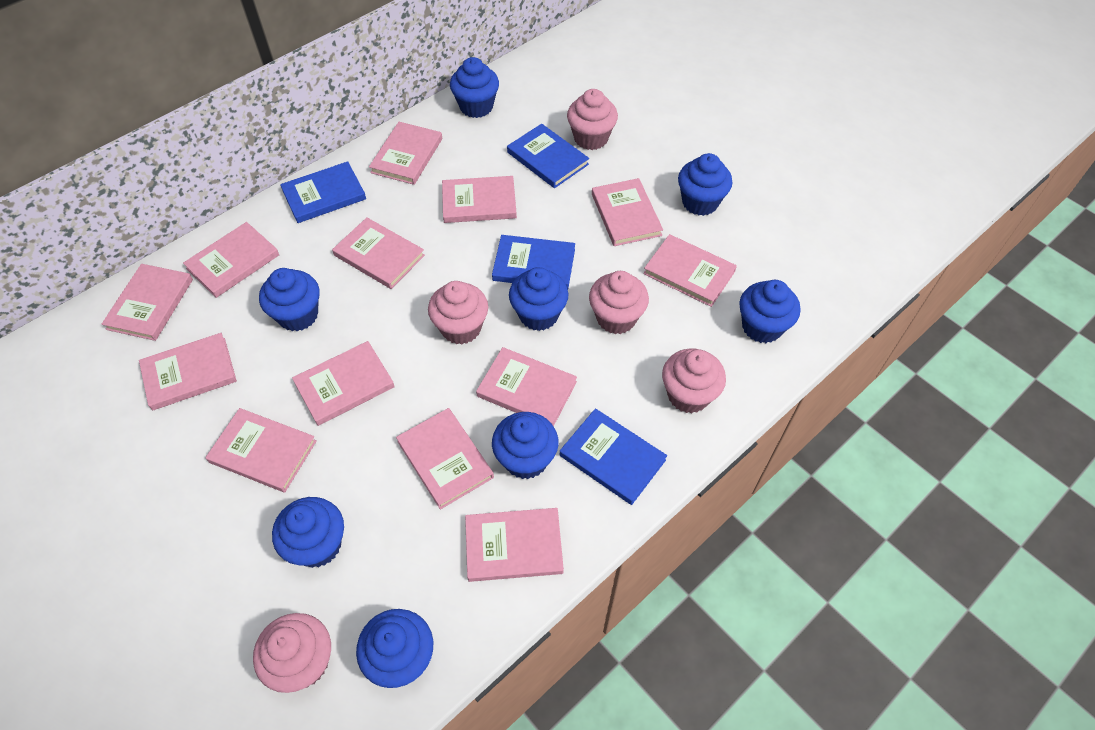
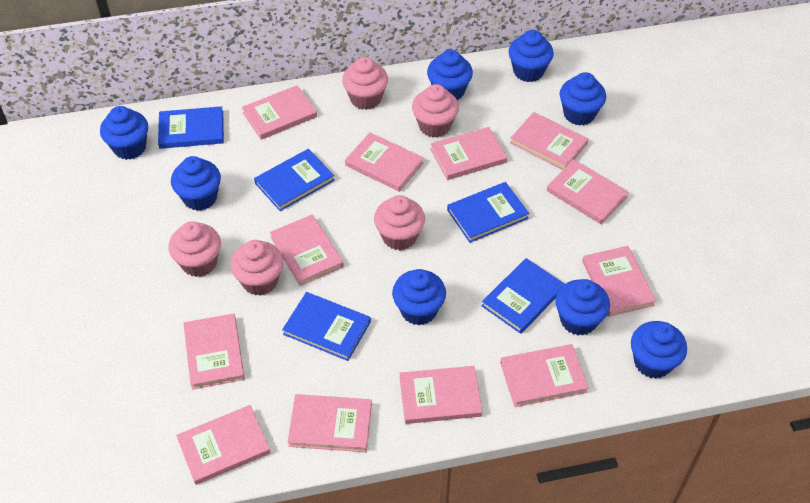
blue book: [280,161,366,223] [492,235,575,289] [507,124,589,188] [560,408,667,505] = 4 -> [158,106,224,149] [254,149,335,211] [282,292,371,361] [447,182,529,243] [482,258,564,334] = 5
pink book: [102,264,193,341] [139,333,237,410] [183,222,279,298] [205,408,317,492] [292,341,395,426] [332,217,425,289] [369,122,442,185] [396,408,494,510] [442,176,517,223] [465,508,564,582] [476,347,577,427] [592,178,663,246] [643,234,737,307] = 13 -> [176,405,271,485] [184,313,245,390] [242,85,317,140] [270,214,344,286] [288,394,372,452] [345,132,424,192] [399,366,482,424] [430,127,507,180] [500,344,589,407] [510,112,588,170] [547,160,629,224] [582,246,656,317] = 12

